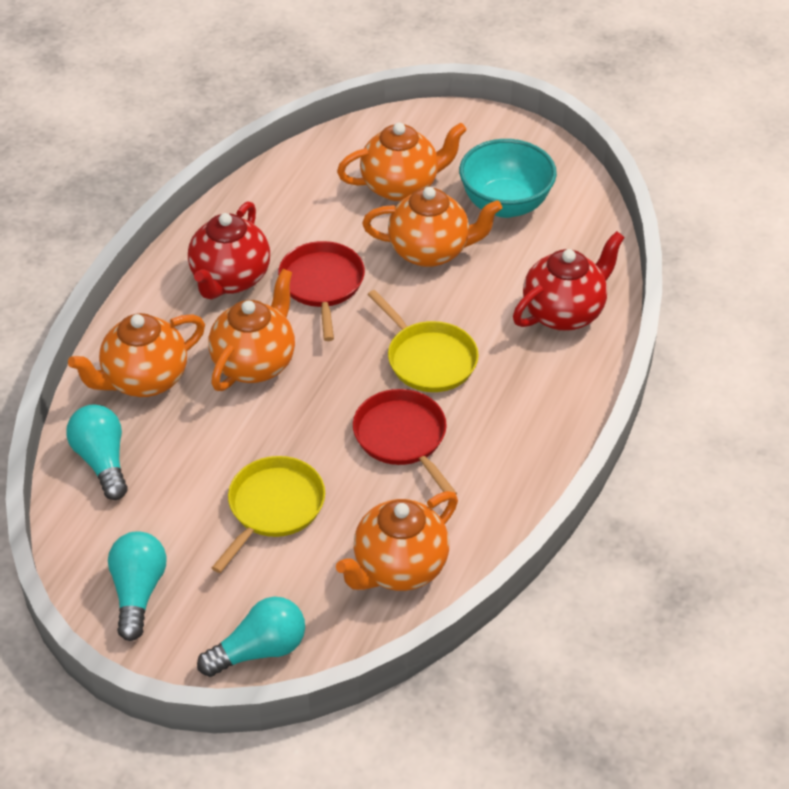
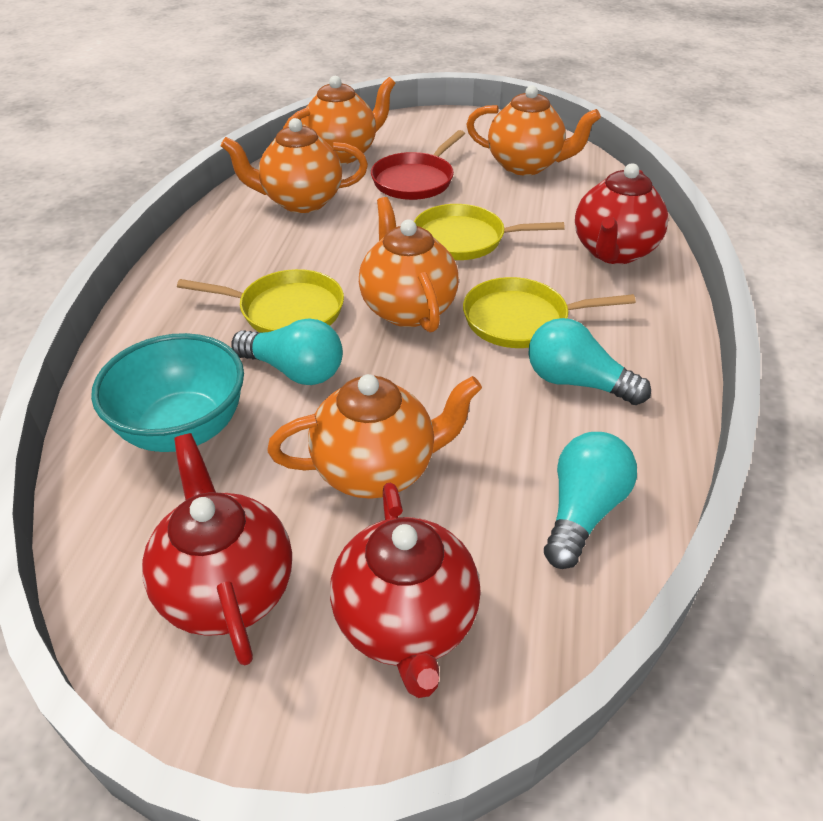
red pan: [278,241,365,341] [353,389,457,494] = 2 -> [371,130,465,200] = 1
red teapot: [188,201,270,300] [513,231,625,331] = 2 -> [142,433,292,665] [330,483,481,698] [575,163,668,264] = 3
yellow pan: [212,456,325,573] [368,290,479,392] = 2 -> [177,269,344,332] [414,204,565,260] [463,277,636,348] = 3

